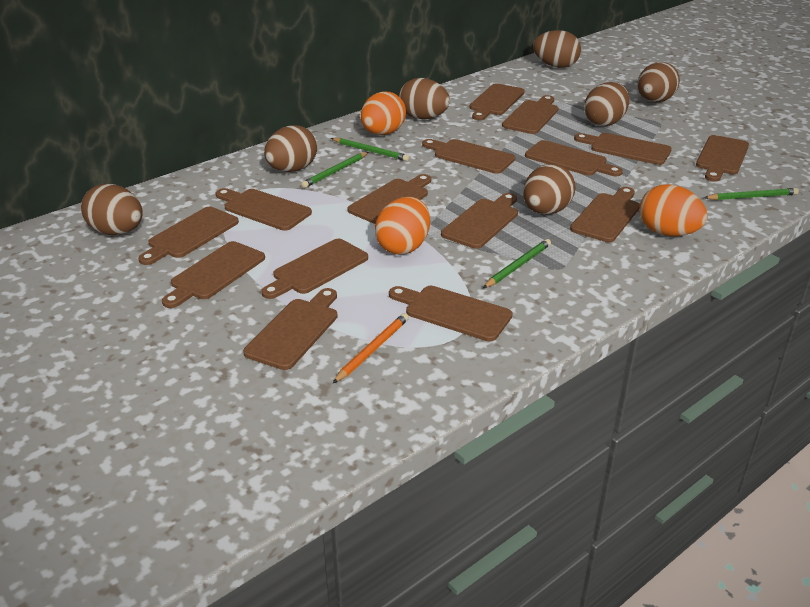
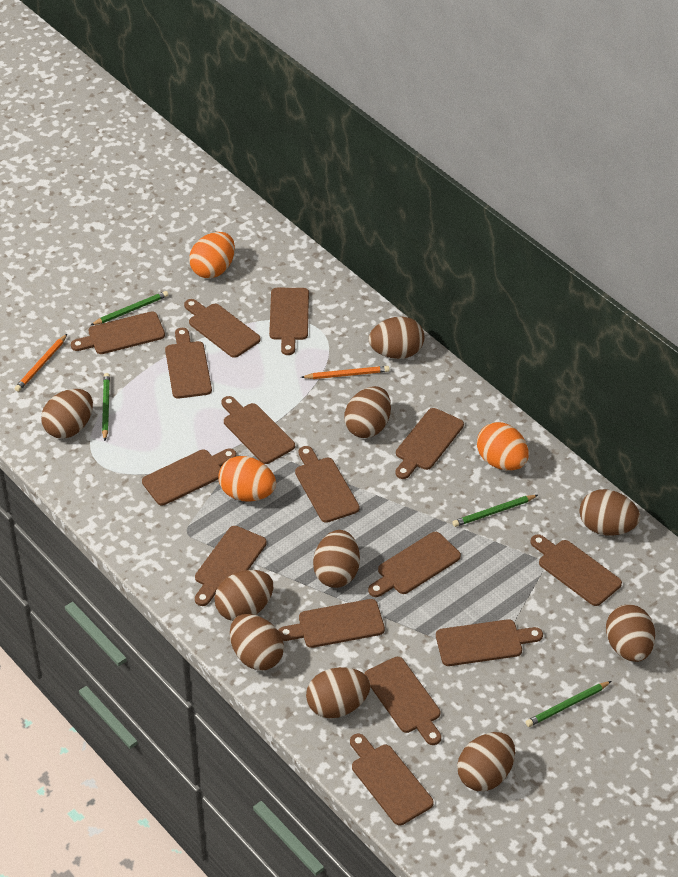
brown egg: [81,184,143,235] [264,125,317,172] [399,78,450,119] [523,164,576,215] [533,30,581,68] [584,82,630,126] [637,62,680,103] = 7 -> [41,389,93,439] [214,570,273,621] [230,614,284,670] [306,667,370,718] [313,530,360,588] [344,386,391,438] [369,316,424,359] [457,732,515,791] [579,489,640,536] [606,604,655,662] = 10
orange pencil: [333,313,409,383] = 1 -> [15,334,67,392] [301,366,390,379] = 2

